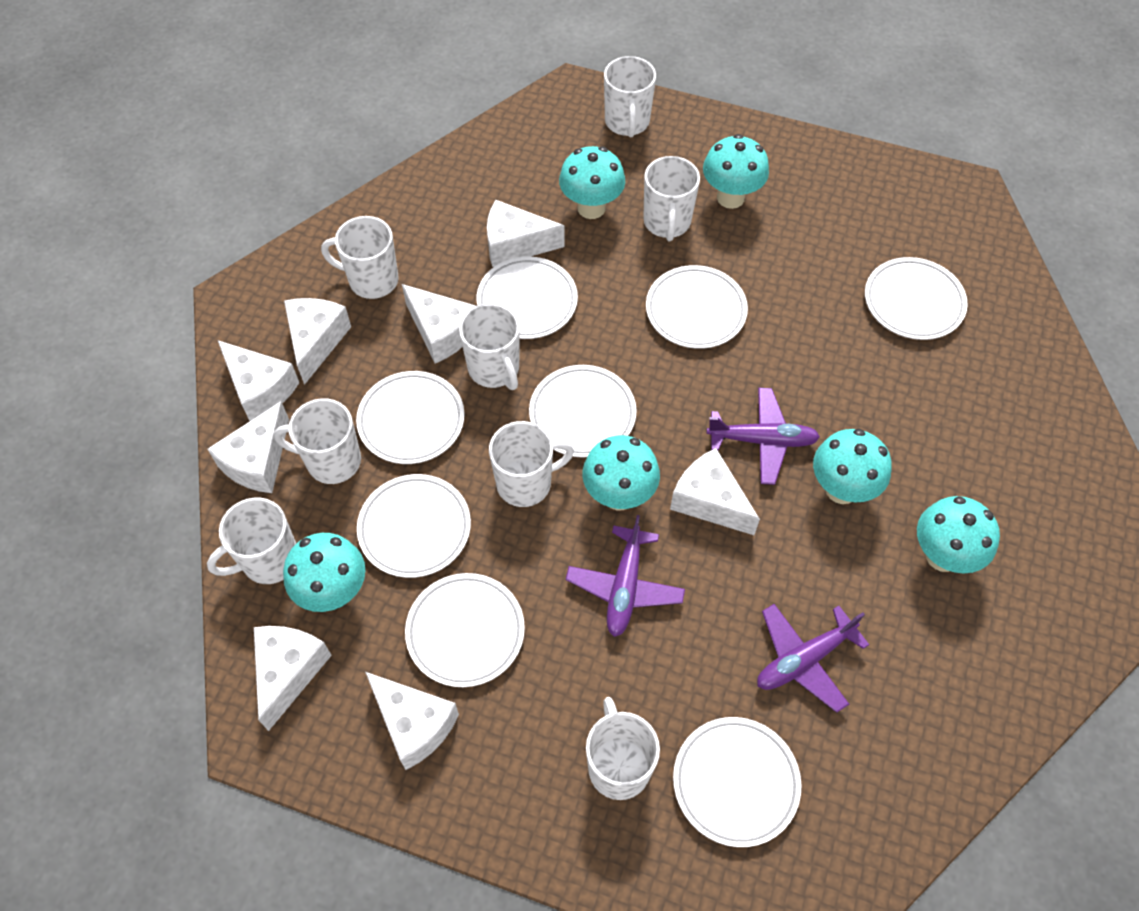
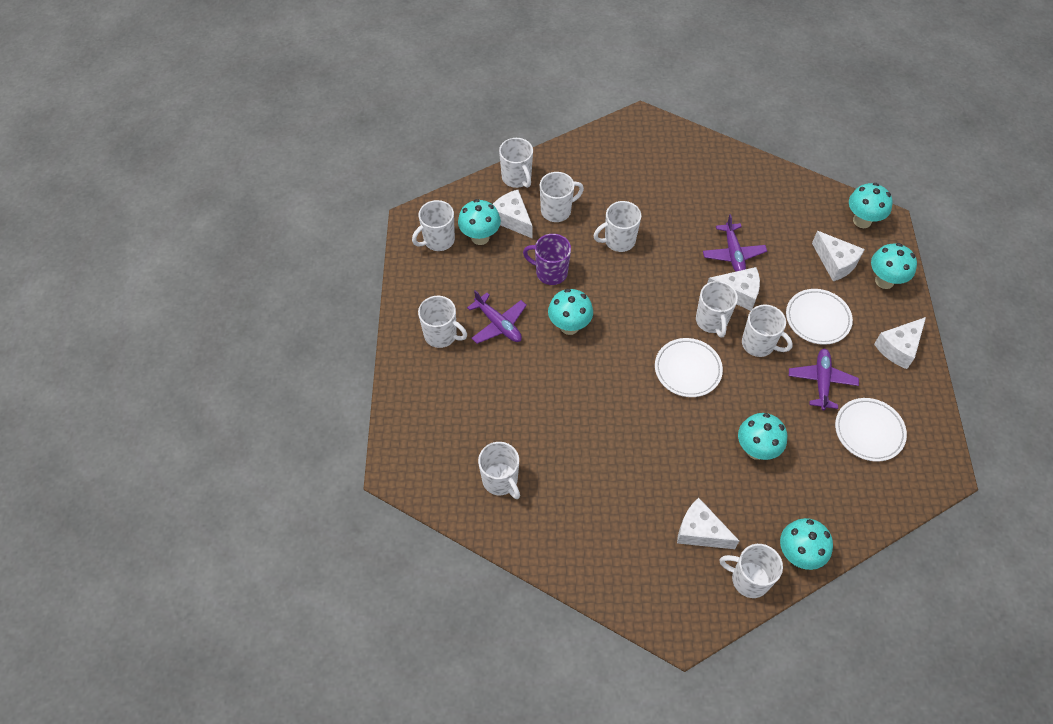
purple mug: none = 0 -> [523,234,571,285] = 1
white cheese: [208,401,289,493] [218,340,299,421] [254,626,332,731] [284,298,351,385] [366,672,459,770] [402,284,476,364] [487,200,565,267] [670,448,760,535] = 8 -> [493,190,533,238] [677,498,739,549] [708,267,760,311] [812,231,865,281] [874,317,926,369] = 5
white mug: [207,497,296,584] [274,398,361,484] [321,216,399,299] [459,303,520,390] [489,421,574,507] [586,697,660,800] [604,56,656,137] [643,156,700,241] = 8 -> [412,200,455,251] [418,296,467,348] [478,442,520,499] [499,138,533,188] [540,172,584,222] [593,201,641,252] [696,281,738,337] [720,544,783,598] [742,305,793,357] = 9
white plate: [356,371,465,464] [357,474,471,578] [405,573,525,687] [477,256,578,339] [529,365,637,458] [646,265,748,349] [673,717,801,847] [865,257,968,340] = 8 -> [655,338,723,397] [786,289,853,345] [835,398,907,462] = 3

